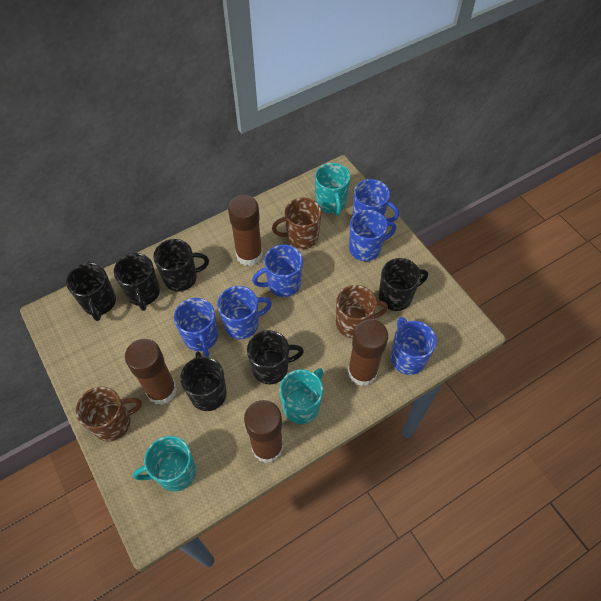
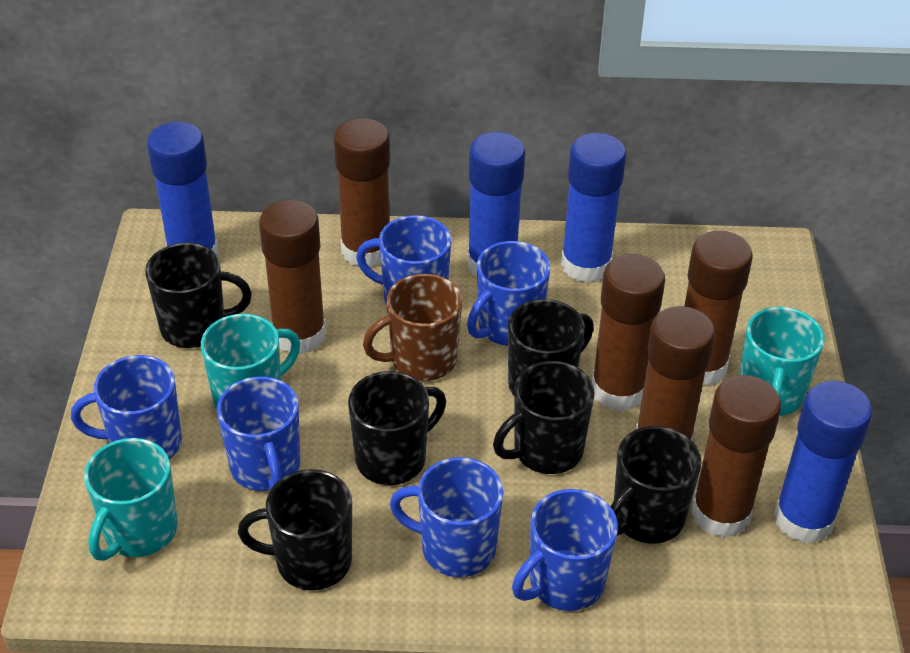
blue glue stick: none = 0 -> [147,122,219,255] [467,132,525,276] [561,133,626,283] [774,381,872,543] = 4
brown glue stick: [125,339,177,405] [228,195,263,266] [244,400,283,463] [348,319,388,386] = 4 -> [259,200,326,355] [334,118,390,268] [592,254,665,411] [636,306,715,441] [684,231,753,386] [691,375,782,538] = 6
brown mug: [76,386,142,442] [272,198,322,249] [336,285,388,338] = 3 -> [363,274,462,381] = 1

